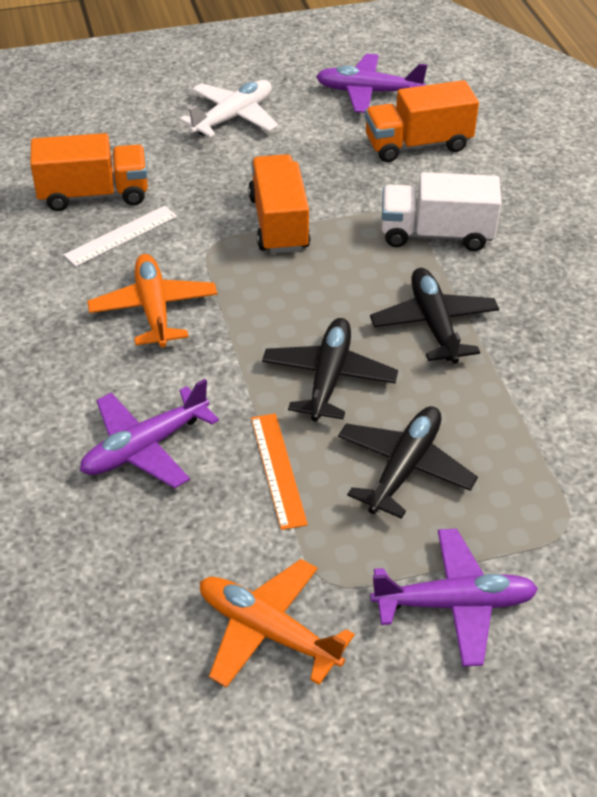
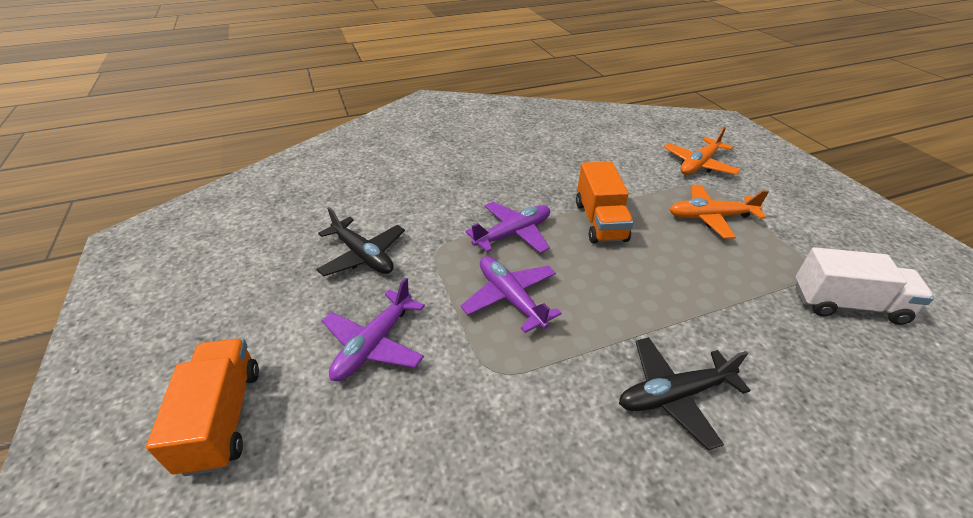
black plane: [262,318,398,421] [338,406,478,519] [370,268,499,364] = 3 -> [316,207,405,276] [619,337,751,450] = 2
orange ruler: [251,413,308,530] = 1 -> none = 0
orange truck: [30,133,148,211] [248,154,311,254] [365,80,479,162] = 3 -> [146,339,259,476] [576,161,634,244] = 2
white plane: [179,80,278,137] = 1 -> none = 0
white ruler: [64,206,177,266] = 1 -> none = 0

